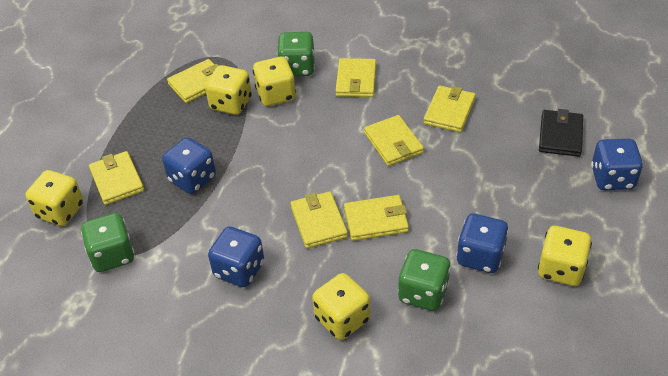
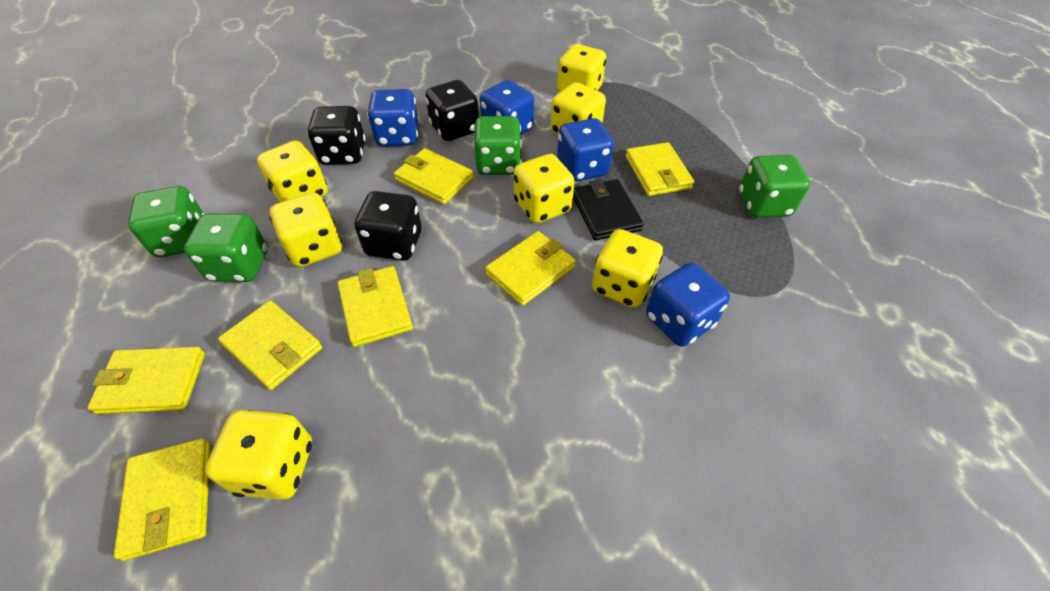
black dice: none = 0 -> [307,106,366,165] [354,191,422,261] [425,80,479,141] = 3
green dice: [81,213,134,272] [277,32,315,76] [398,249,451,311] = 3 -> [128,186,204,257] [184,213,267,282] [473,116,522,175] [739,155,810,218] = 4
yellow dice: [26,170,84,226] [205,65,252,115] [253,57,296,106] [312,273,370,340] [538,226,592,286] = 5 -> [205,410,312,500] [257,141,328,202] [270,192,342,267] [514,154,575,223] [550,82,606,135] [557,44,606,92] [592,229,663,308] = 7

